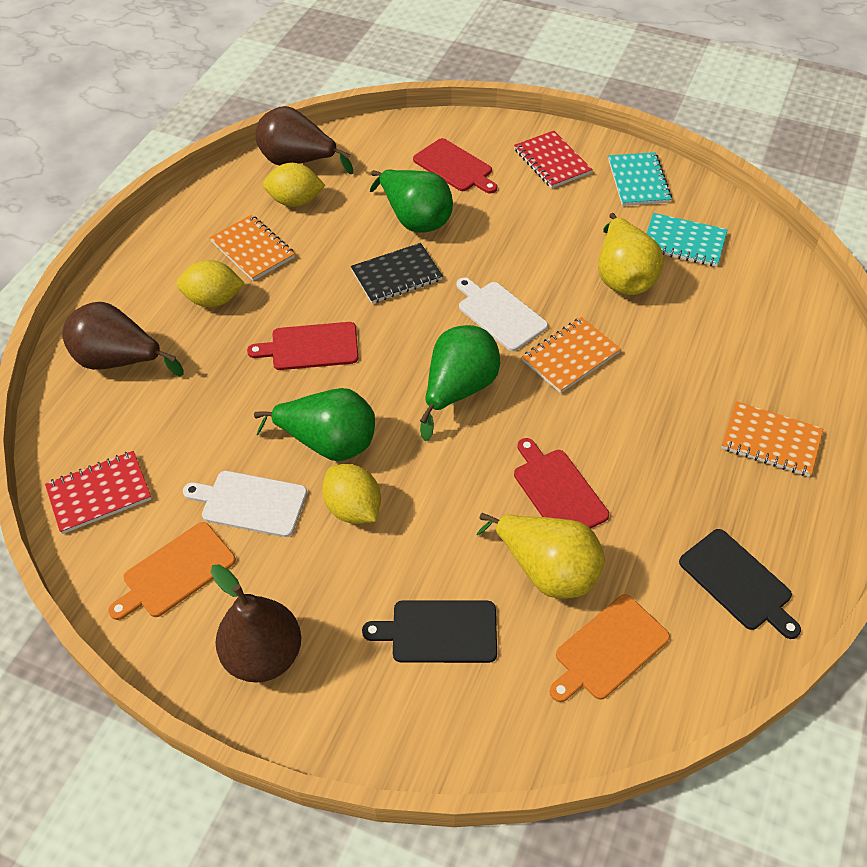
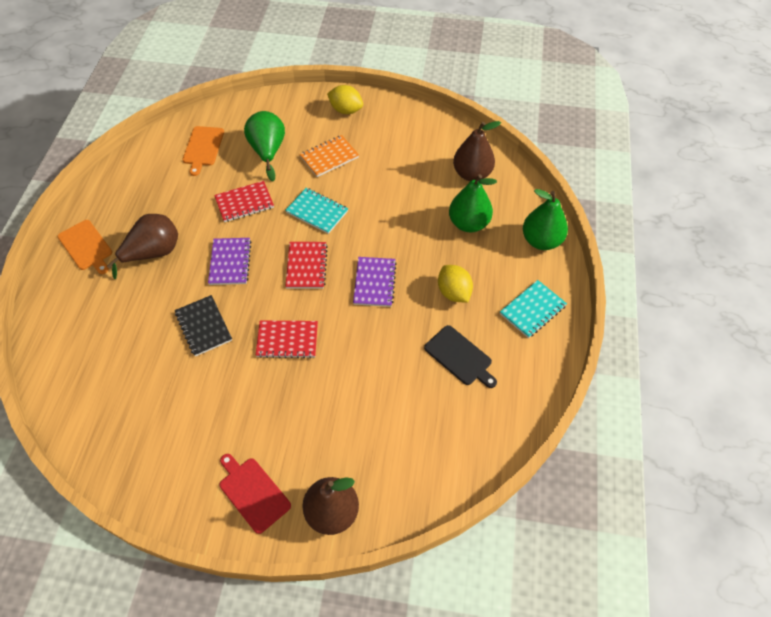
black cutting board: [362,601,497,663] [679,529,801,639] = 2 -> [424,325,497,388] = 1
orange notebook: [209,215,295,281] [522,317,621,393] [721,401,824,477] = 3 -> [300,135,359,177] = 1
purple notebook: none = 0 -> [208,238,251,285] [353,257,397,307] = 2
red cutting board: [247,322,358,370] [413,138,497,194] [514,438,609,529] = 3 -> [219,454,291,534] = 1
red notebook: [45,451,151,534] [514,131,593,188] = 2 -> [214,181,274,222] [256,321,318,358] [285,242,328,289] = 3
white cutting board: [183,471,307,537] [456,278,548,351] = 2 -> none = 0
yellow lemon: [177,260,245,307] [263,163,325,207] [322,464,381,524] = 3 -> [327,85,363,114] [438,265,473,303] = 2
yellow pear: [476,513,605,599] [598,213,664,295] = 2 -> none = 0

